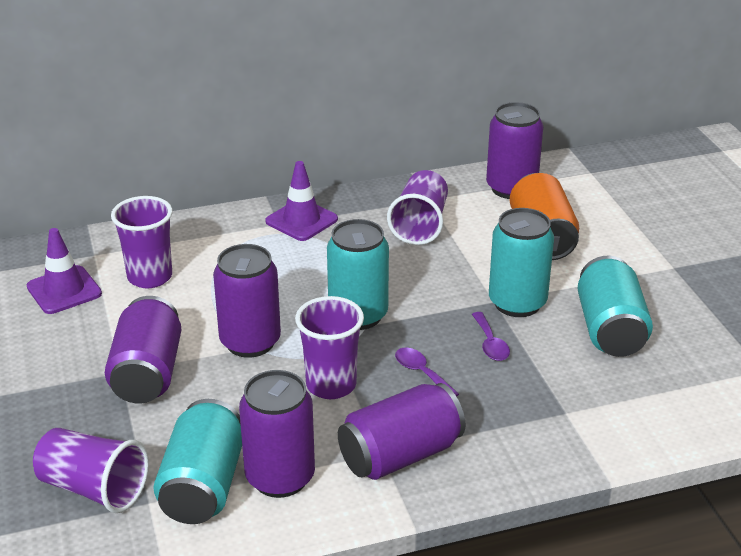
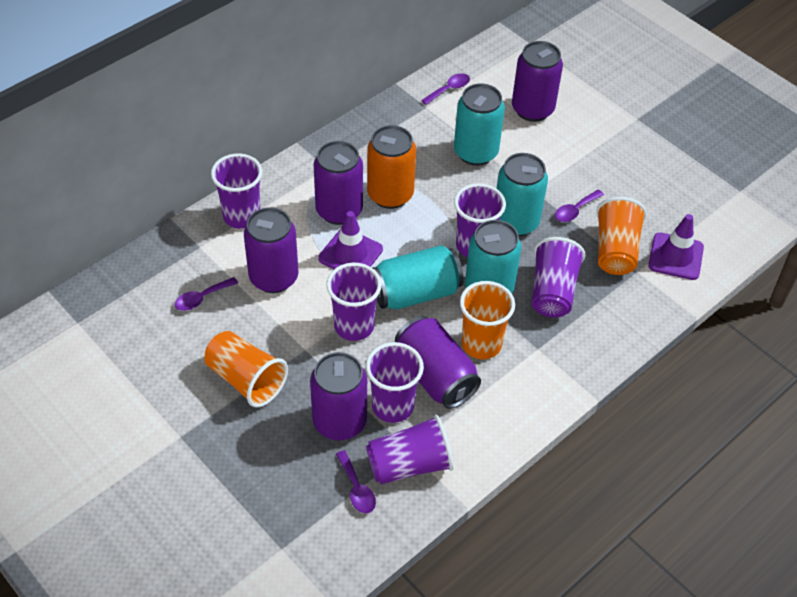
orange cup: none = 0 -> [204,331,288,408] [460,281,515,359] [596,197,647,275] = 3
purple cup: [33,428,149,513] [111,196,173,288] [295,296,364,399] [387,170,448,245] = 4 -> [211,154,262,229] [326,262,382,341] [366,342,424,423] [366,415,454,484] [454,183,506,257] [531,237,586,318] = 6
purple spoon: [395,348,459,397] [472,312,510,361] = 2 -> [175,277,238,311] [336,450,376,514] [421,73,470,105] [555,190,604,222] = 4

